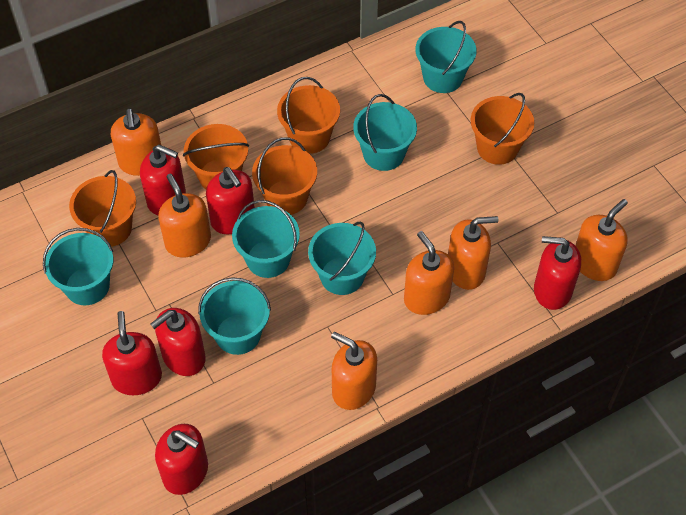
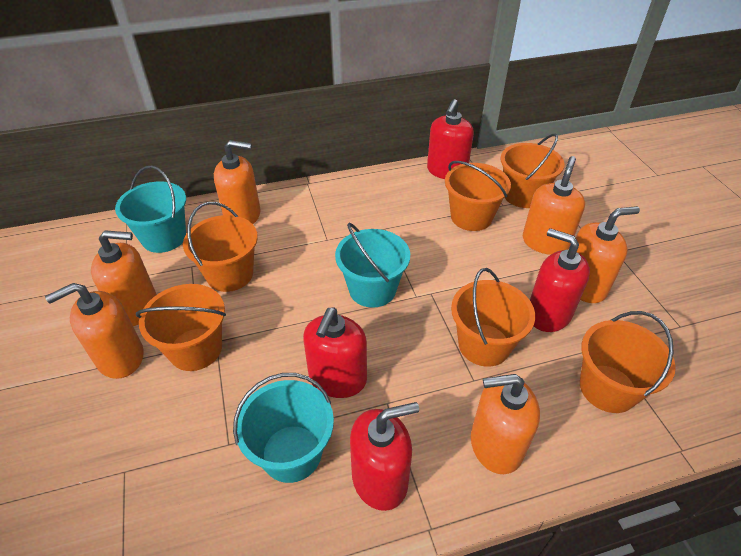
orange bucket: [69,170,136,247] [183,124,249,189] [252,137,317,215] [277,77,340,154] [471,93,534,165] = 5 -> [136,284,226,371] [183,202,258,292] [445,161,511,231] [451,268,535,367] [500,133,565,208] [580,311,676,413] = 6
red soap dispenser: [102,311,162,395] [140,145,186,216] [151,308,206,376] [155,424,208,495] [206,167,255,235] [534,236,581,310] = 6 -> [303,307,367,398] [350,402,419,511] [427,99,474,179] [530,228,590,332] = 4
turquoise bucket: [43,228,113,305] [198,277,271,355] [232,200,300,278] [308,222,376,295] [353,94,417,171] [416,21,477,93] = 6 -> [115,166,186,253] [233,373,334,483] [335,223,410,308] = 3

